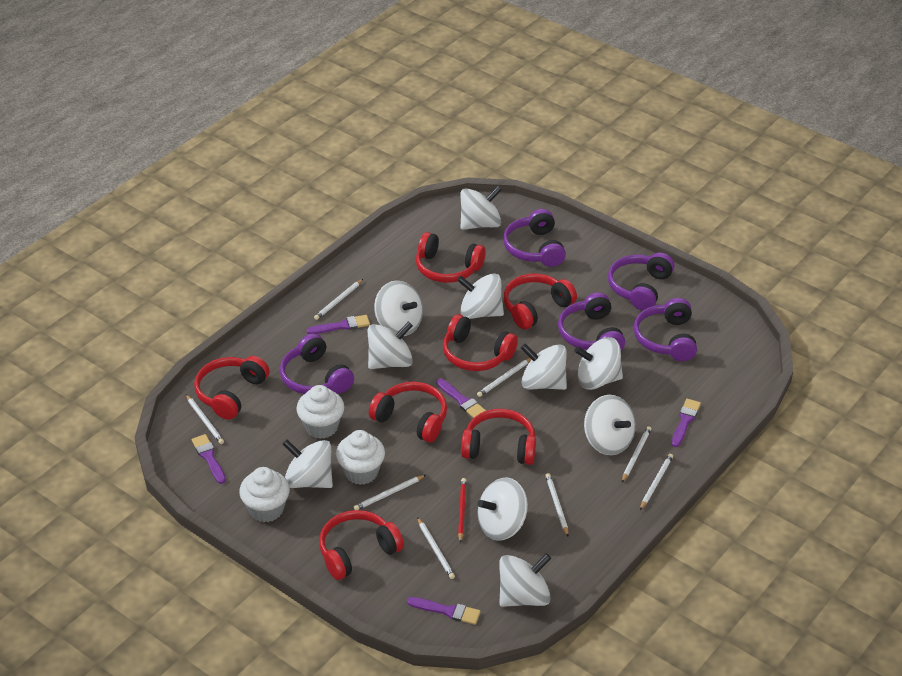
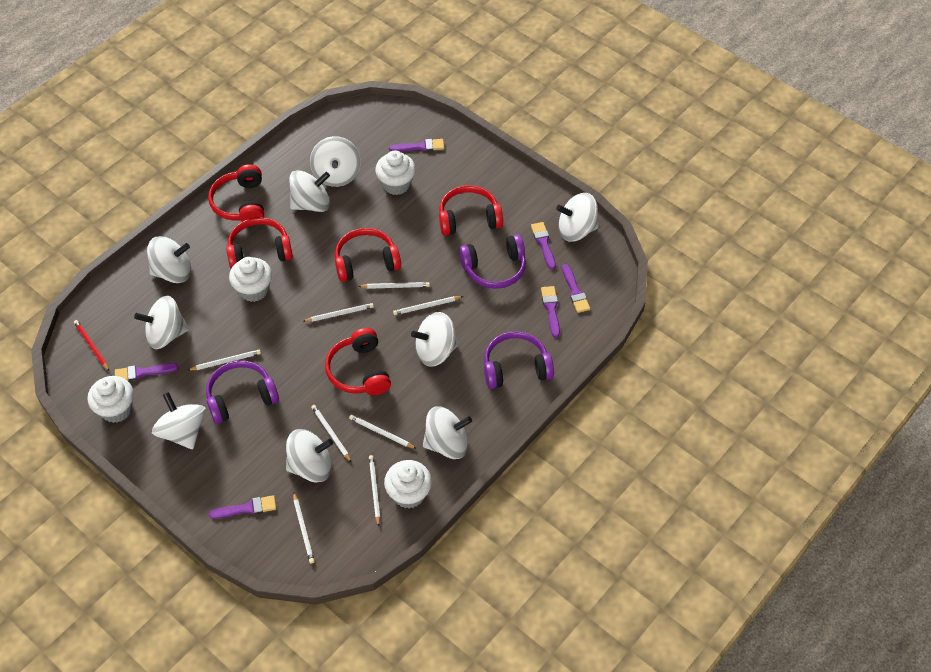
purple brush: [192,434,226,484] [307,315,370,334] [407,597,481,625] [436,378,486,418] [671,399,701,447] = 5 -> [115,363,178,381] [209,495,276,519] [389,139,444,152] [531,222,556,270] [541,286,560,338] [562,264,590,313] = 6
purple headphones: [280,333,354,394] [503,209,566,267] [558,292,625,350] [608,252,674,311] [634,298,697,361] = 5 -> [206,361,279,424] [459,234,526,289] [484,331,554,389] = 3
red headphones: [194,356,269,420] [319,510,404,580] [369,382,447,443] [416,232,485,283] [443,314,518,371] [461,409,536,465] [503,273,577,329] = 7 -> [208,164,264,222] [226,217,293,268] [325,328,391,395] [335,228,401,282] [439,185,503,236] = 5
white cupcake: [239,467,290,522] [296,385,344,439] [336,430,385,485] = 3 -> [88,376,134,423] [229,257,272,302] [375,150,416,195] [384,460,432,509] = 4
white spinning top: [283,439,333,488] [368,322,413,369] [374,281,423,336] [457,273,504,319] [460,186,502,230] [477,478,528,541] [499,553,551,607] [521,344,567,390] [574,337,623,390] [584,395,636,455] = 10 -> [134,296,189,349] [147,236,191,283] [152,392,206,449] [286,429,333,482] [289,170,330,212] [310,136,361,187] [411,312,458,367] [423,406,472,459] [556,193,599,242] = 9

